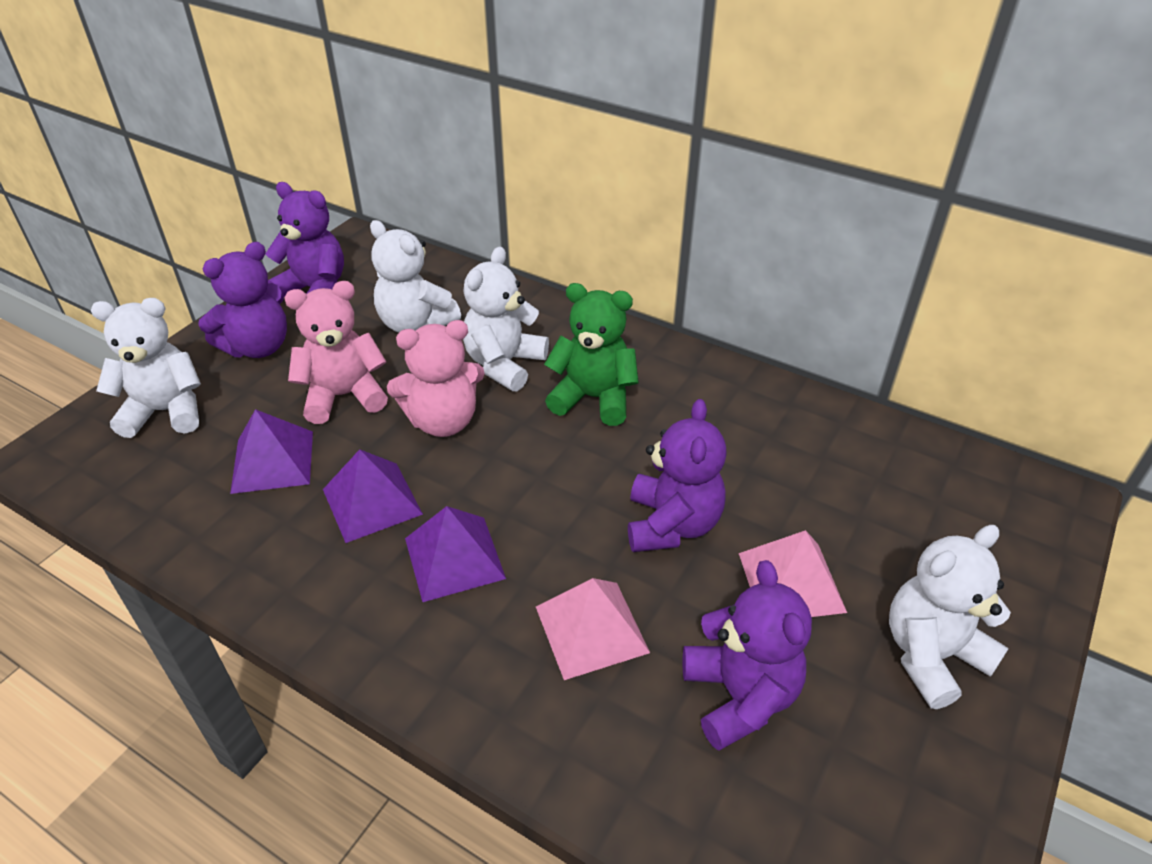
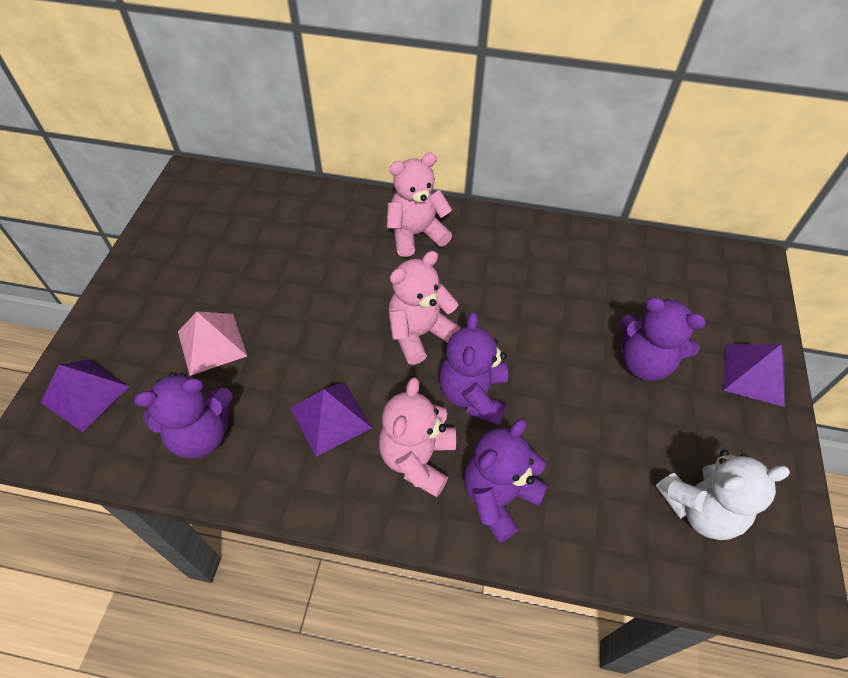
green teddy bear: [544,283,639,426] = 1 -> none = 0
pink pyramid: [536,578,650,680] [739,530,847,617] = 2 -> [178,312,247,376] = 1
pink teddy bear: [284,281,388,424] [387,320,485,437] = 2 -> [379,377,456,497] [387,153,452,257] [388,251,461,365] = 3
white teddy bear: [91,298,201,438] [370,220,461,333] [463,247,549,392] [889,525,1011,709] = 4 -> [656,449,790,540] = 1

